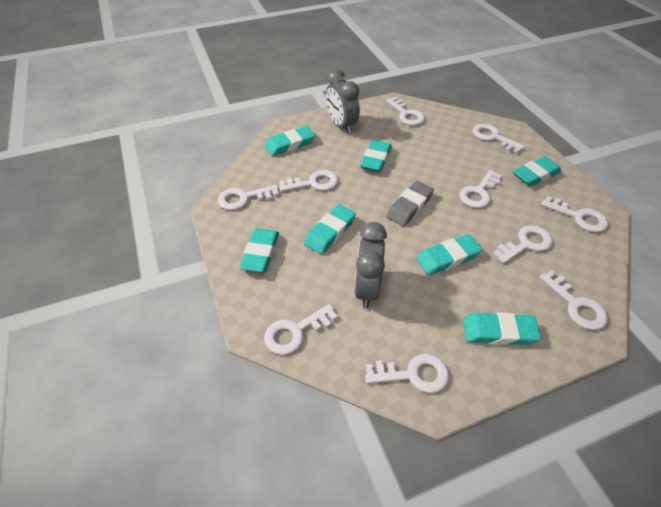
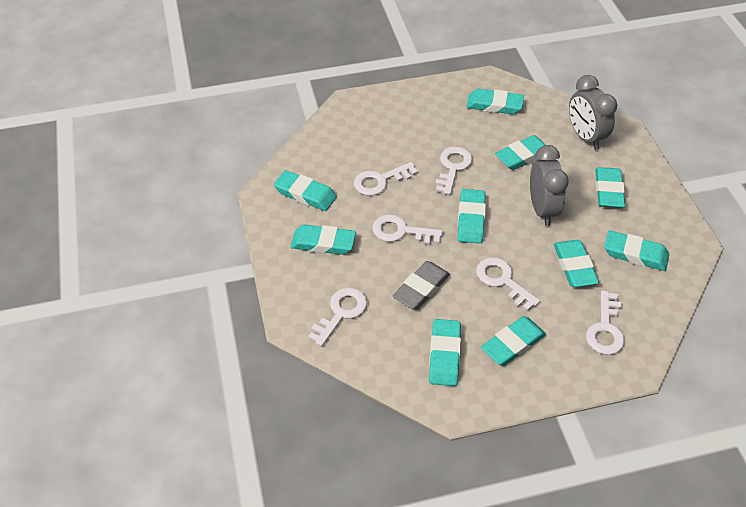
turquoise eraser: [239,228,279,272] [265,126,315,156] [304,205,356,254] [360,140,392,172] [417,234,482,275] [463,313,541,345] [513,157,561,187] = 7 -> [274,170,337,211] [291,224,356,255] [429,319,461,386] [457,189,486,244] [466,89,524,114] [481,316,546,366] [495,135,546,170] [554,240,599,287] [595,167,625,208] [604,230,669,271] = 10
white key: [218,185,279,210] [264,304,338,355] [279,170,338,192] [365,354,449,393] [386,97,425,126] [459,170,502,208] [473,124,525,153] [493,225,553,263] [539,270,608,330] [541,196,608,232] = 10 -> [308,288,367,346] [354,162,418,196] [372,214,443,245] [435,147,473,195] [476,257,540,311] [586,291,625,355] = 6

